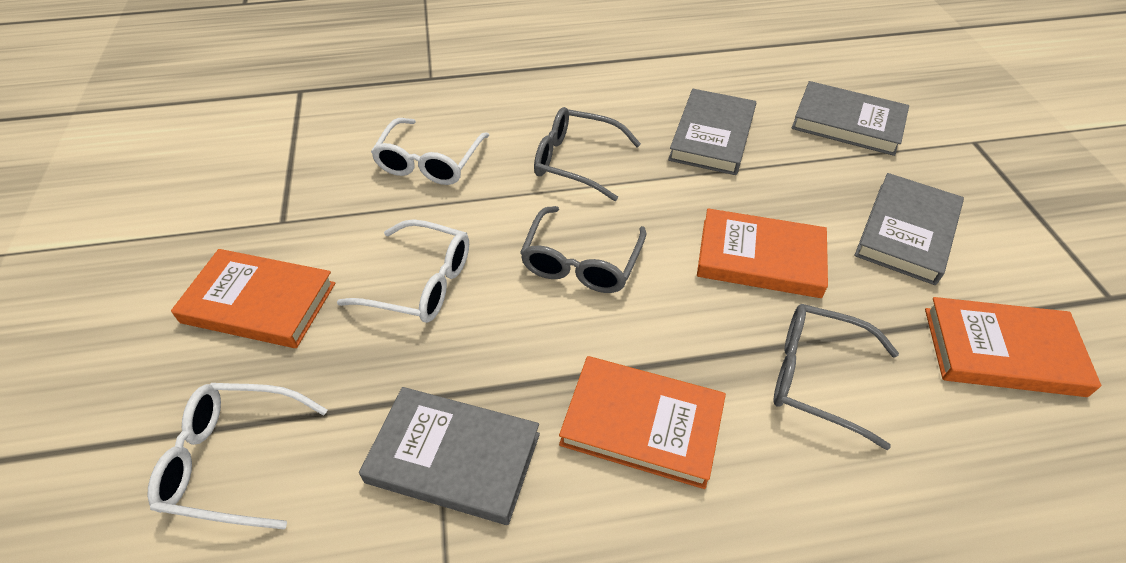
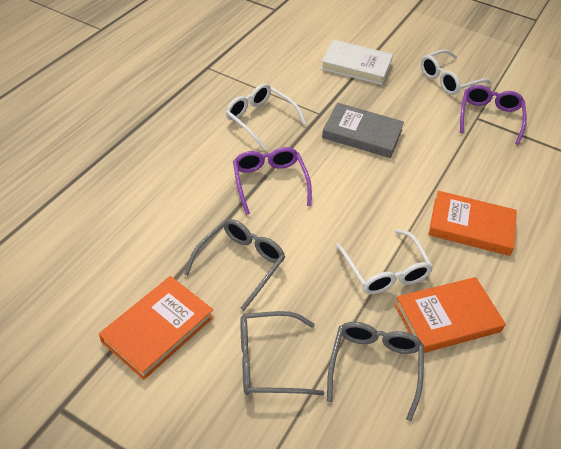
grey book: [359,387,540,525] [668,89,756,175] [792,81,909,156] [855,173,964,285] = 4 -> [322,103,404,158] = 1
orange book: [171,249,335,348] [559,356,726,489] [697,208,828,298] [925,297,1101,397] = 4 -> [99,276,213,380] [394,277,506,353] [429,191,517,256] = 3
purple glasses: none = 0 -> [233,147,312,215] [460,85,527,145] = 2
white book: none = 0 -> [320,39,393,85] = 1

